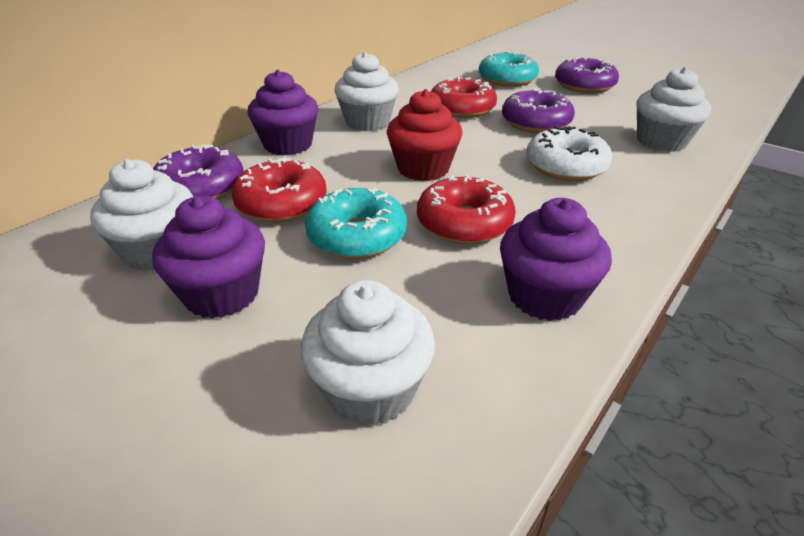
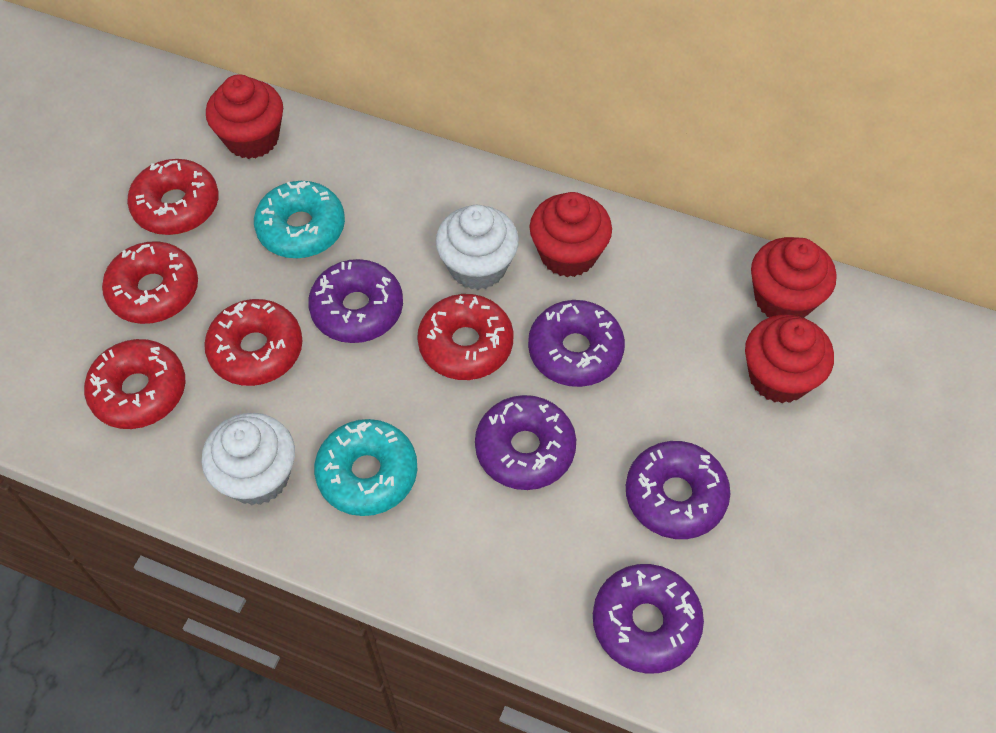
purple cupcake: [152,196,265,319] [247,70,318,155] [500,198,612,321] = 3 -> none = 0
purple donut: [153,144,244,200] [502,88,575,133] [555,57,619,93] = 3 -> [308,259,403,343] [475,395,576,490] [528,300,625,387] [593,564,704,674] [626,441,731,539] = 5
red cupcake: [387,89,463,181] = 1 -> [206,74,283,159] [530,192,612,277] [745,314,834,403] [751,237,836,318] = 4
red donut: [232,158,327,222] [417,175,516,244] [431,77,497,118] = 3 -> [84,339,186,429] [102,241,198,324] [127,159,219,235] [204,299,303,386] [417,294,514,380] = 5
white cupcake: [90,159,193,272] [301,280,435,426] [334,52,399,131] [637,67,711,152] = 4 -> [202,413,295,505] [436,205,519,290] = 2
white donut: [526,126,612,181] = 1 -> none = 0

